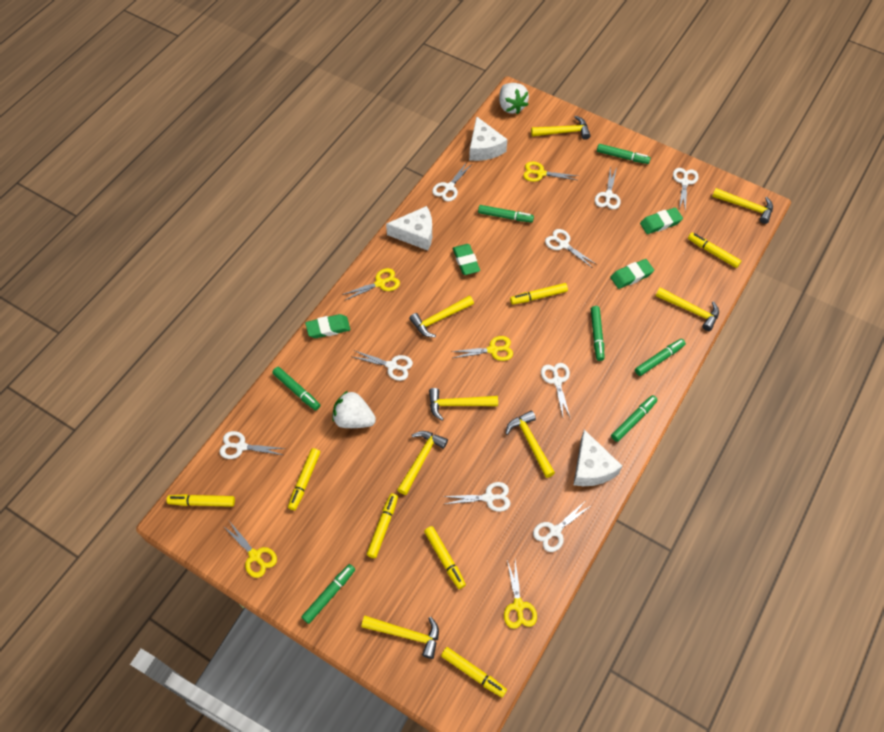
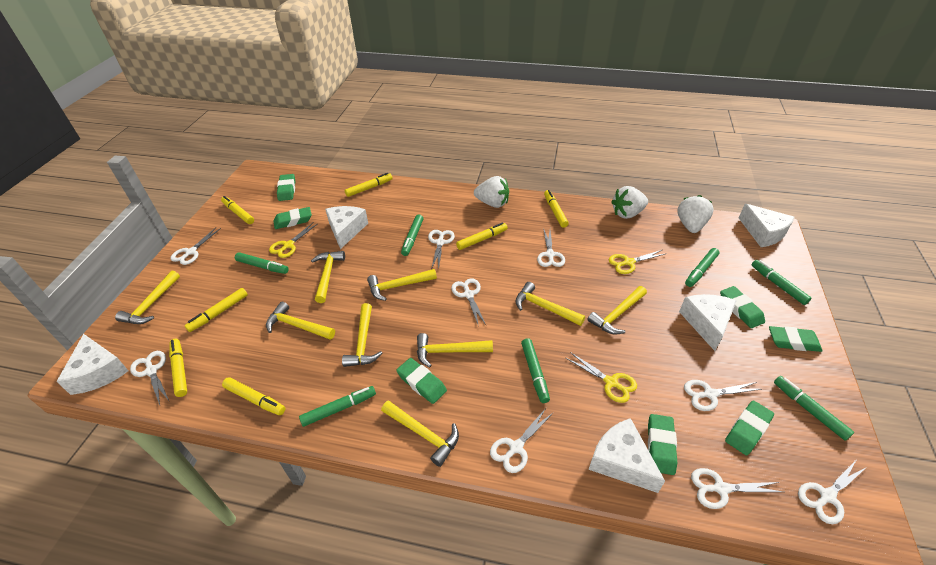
green eraser: [305,314,350,338] [453,244,480,275] [610,259,654,289] [640,207,683,234] = 4 -> [273,207,312,229] [277,174,295,201] [396,358,447,404] [648,414,677,475] [720,286,765,328] [725,401,774,456] [769,326,822,352] = 7
white cheese: [386,206,432,251] [469,116,508,161] [573,430,622,486] = 3 -> [56,334,129,395] [325,206,368,249] [588,418,665,493] [679,294,737,351] [739,204,795,247] = 5
white strawberry: [332,391,376,428] [499,83,529,114] = 2 -> [474,176,509,208] [611,186,648,219] [677,195,714,233] = 3
yellow hammer: [361,616,439,659] [397,431,448,495] [409,296,474,337] [429,388,498,421] [505,410,555,478] [531,116,591,140] [656,287,719,331] [712,188,773,224] = 8 -> [115,271,180,324] [266,302,335,340] [311,251,345,303] [342,303,382,367] [367,269,437,301] [381,400,459,467] [417,333,493,367] [515,282,585,326] [587,286,647,334] = 9
yellow scissors: [223,521,277,578] [342,268,400,301] [451,336,513,361] [504,560,537,629] [523,162,578,182] = 5 -> [269,222,317,258] [566,352,637,403] [609,250,667,274] = 3

